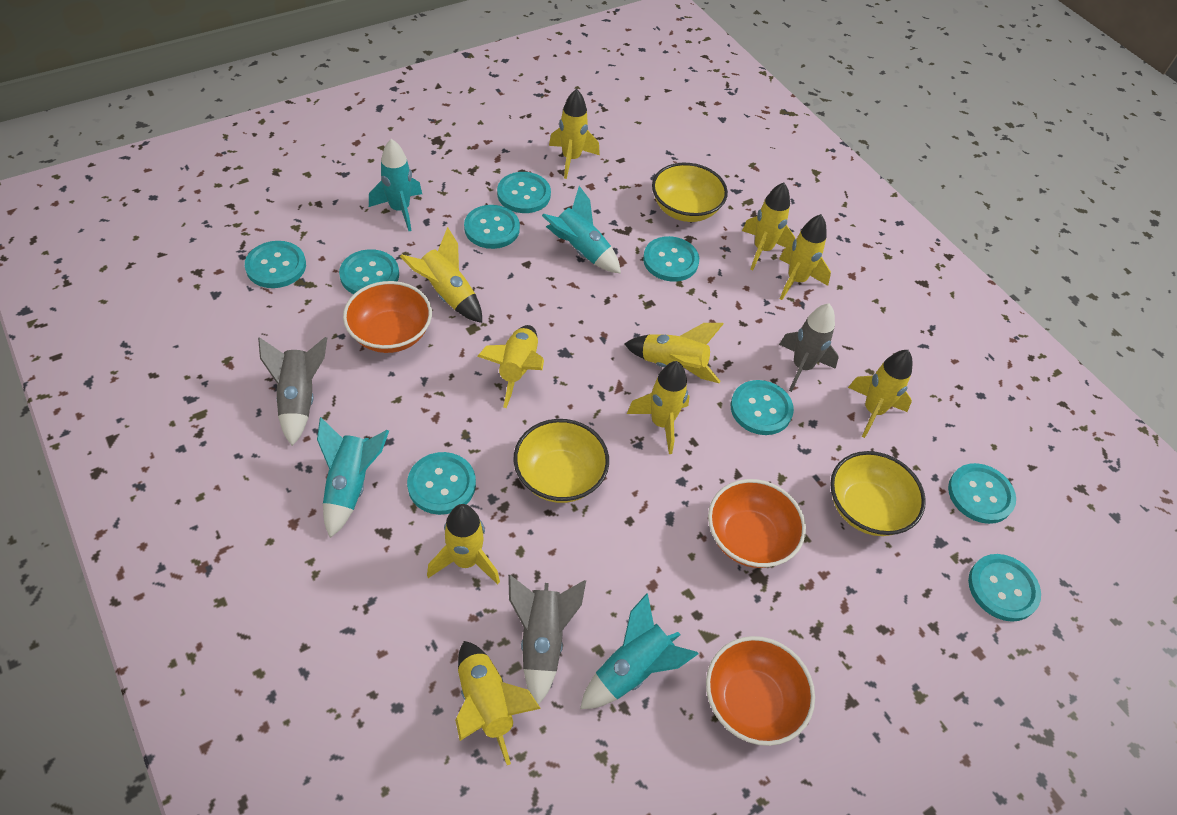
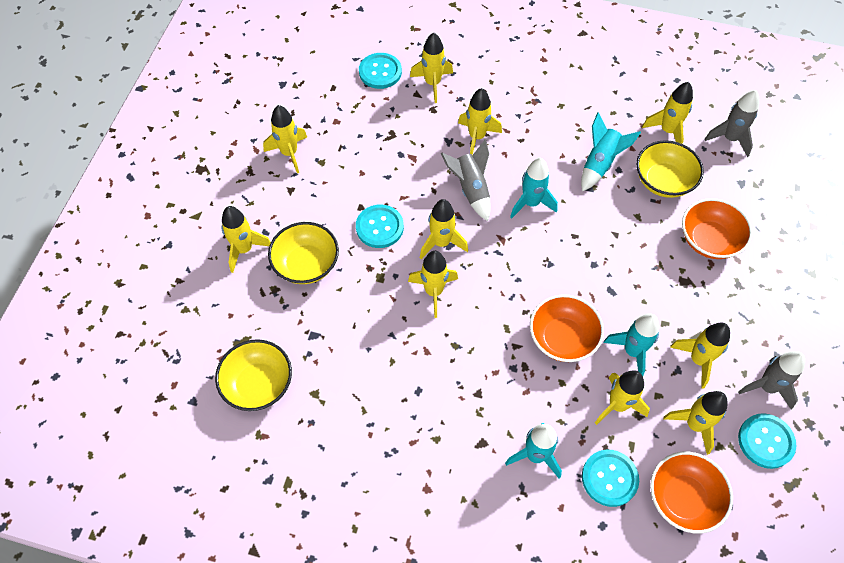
turquoise button: [245,241,306,288] [339,249,399,294] [407,452,476,515] [464,205,520,249] [497,172,551,213] [643,236,699,282] [731,380,794,435] [948,463,1016,524] [968,554,1041,622] = 9 -> [356,205,404,248] [359,53,402,89] [582,450,639,507] [738,413,796,469] = 4

